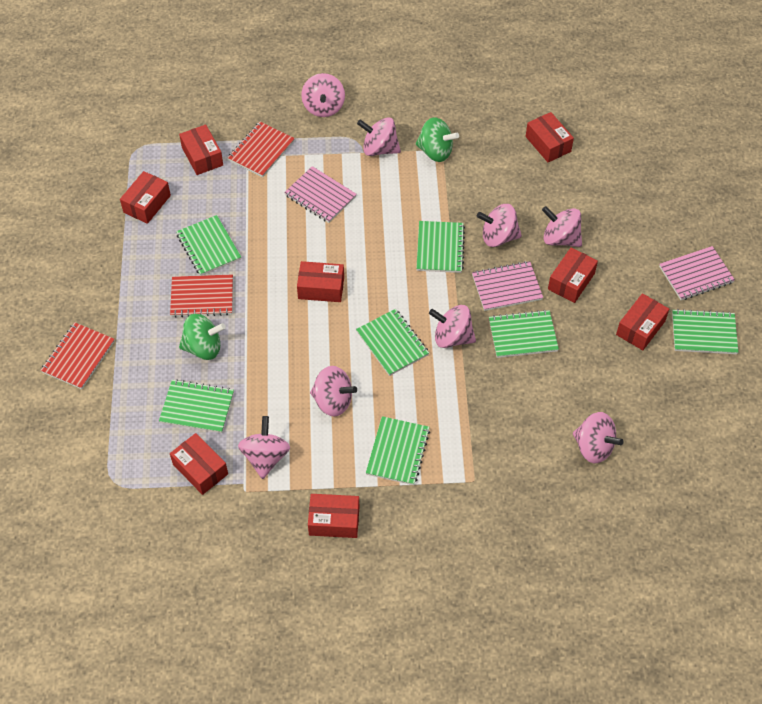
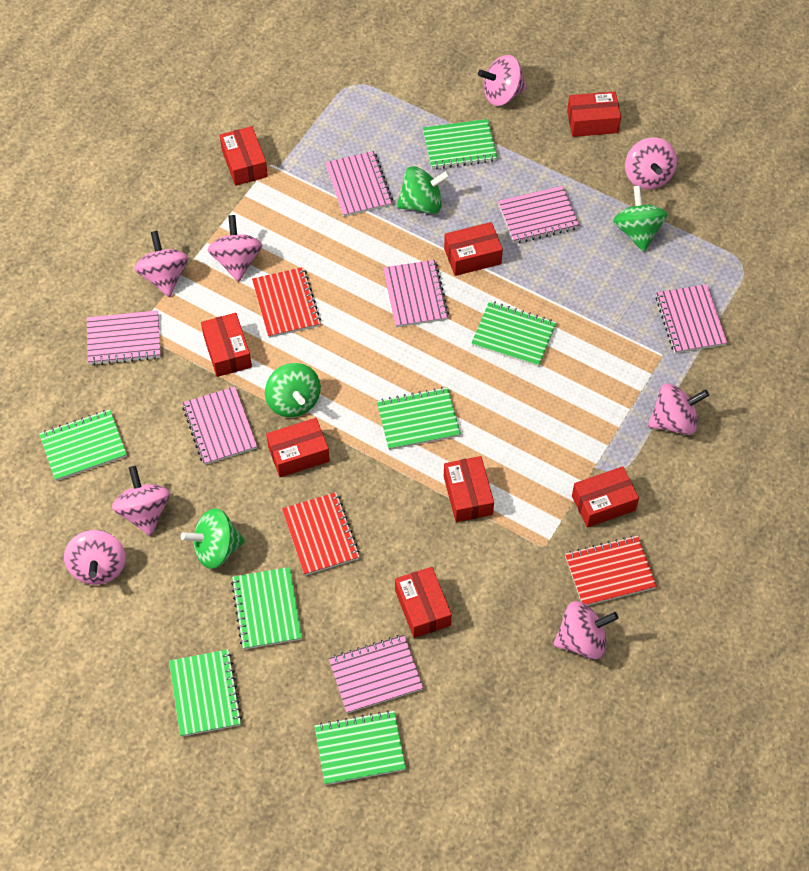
green spinning top: [179,314,226,360] [416,117,459,162] = 2 -> [181,508,245,569] [265,363,321,417] [397,166,450,214] [613,186,668,252] = 4
pink notebook: [284,166,357,223] [472,261,543,311] [659,246,735,300] = 3 -> [87,310,161,365] [182,386,257,465] [325,151,393,217] [329,635,423,714] [383,260,449,328] [498,186,580,243] [655,284,727,353] = 7

